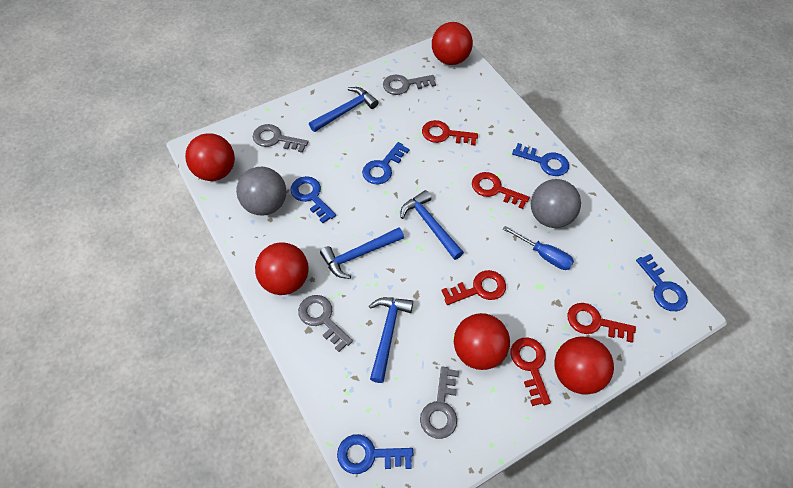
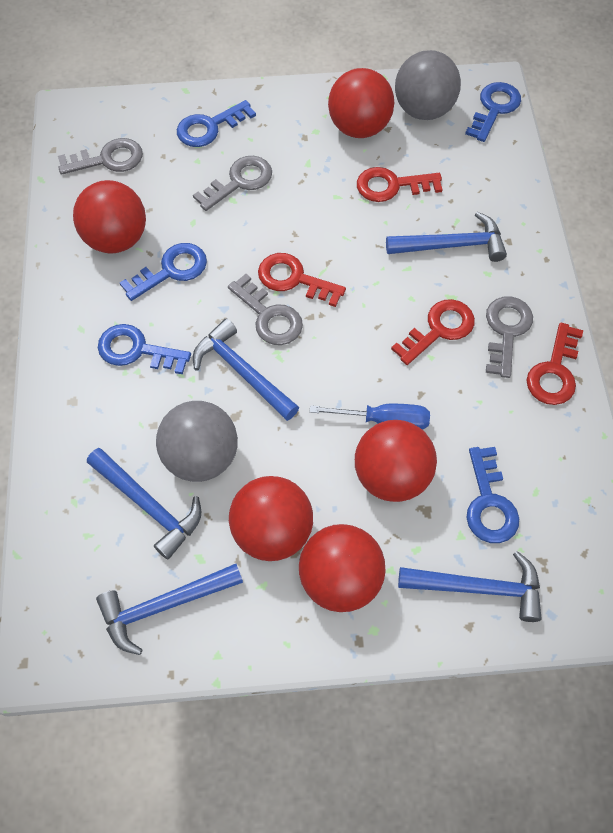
blue hammer: [309,87,378,132] [320,228,404,279] [369,297,413,383] [400,190,464,260] = 4 -> [87,448,201,560] [96,564,243,655] [193,318,299,421] [386,212,507,262] [398,551,542,622] = 5
red key: [422,120,478,146] [441,270,506,305] [472,172,530,209] [511,337,551,406] [567,303,636,343] = 5 -> [258,253,346,307] [357,167,443,202] [391,299,475,365] [527,323,583,405] = 4

